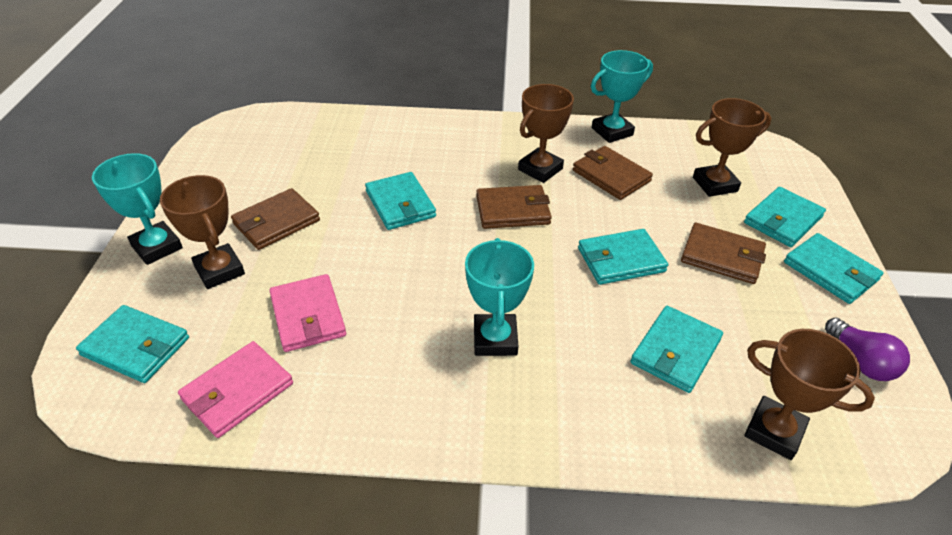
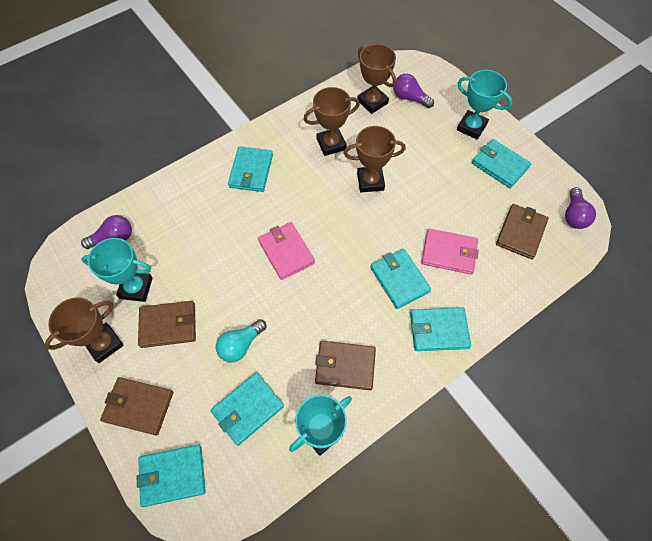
purple light bulb: [825,317,910,381] = 1 -> [81,215,132,249] [393,74,434,108] [565,187,596,229] = 3
turquoise light bulb: none = 0 -> [216,319,266,362] = 1

